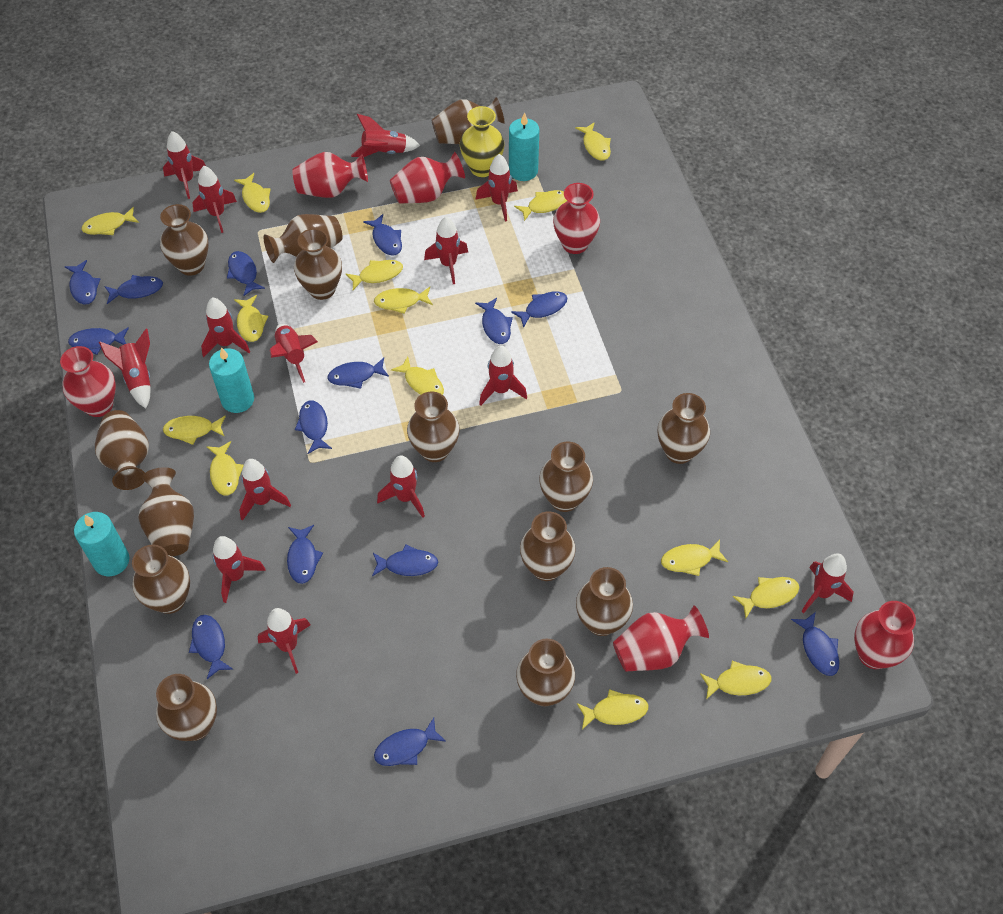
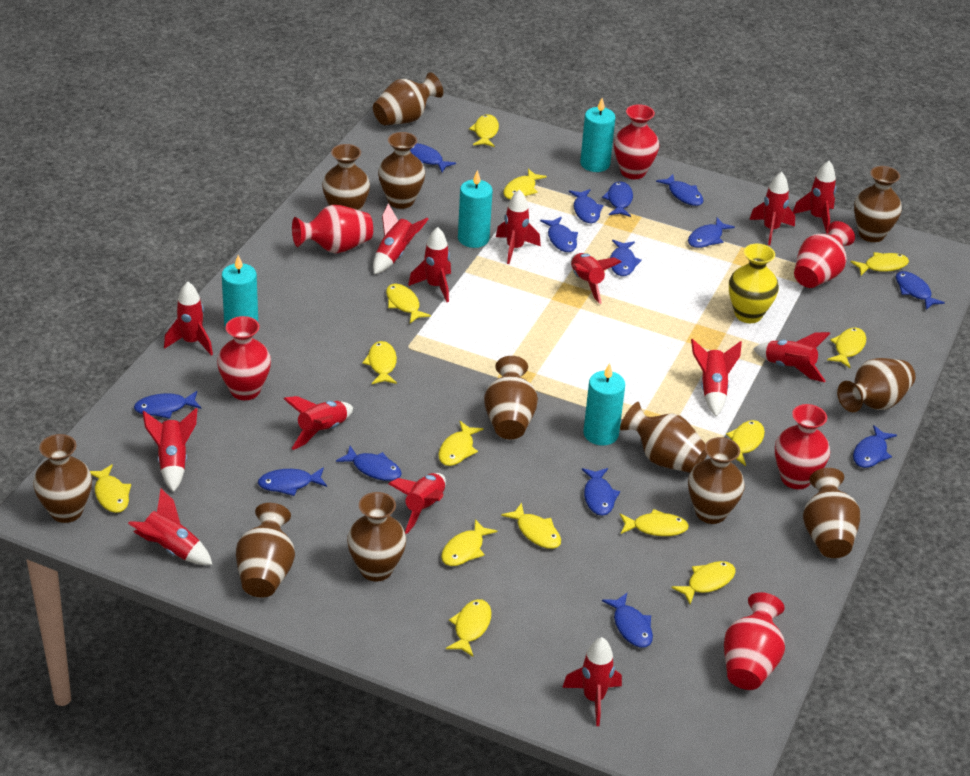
brown vase: [95,410,149,490] [132,545,190,614] [138,467,194,557] [156,674,217,741] [160,204,209,276] [264,214,343,263] [294,228,342,300] [407,392,459,462] [431,97,505,144] [516,639,575,706] [520,511,576,581] [539,442,593,512] [576,567,633,636] [658,393,710,464] = 14 -> [33,434,92,523] [236,503,295,598] [322,144,370,211] [347,492,406,581] [373,72,443,125] [378,132,425,209] [484,356,538,439] [620,402,707,473] [688,437,745,524] [803,468,860,558] [837,358,915,412] [854,166,902,242] = 12
turquoise candle: [74,512,129,576] [209,347,254,413] [509,112,539,181] = 3 -> [222,255,258,328] [458,170,493,248] [580,98,615,172] [583,363,625,446] = 4

